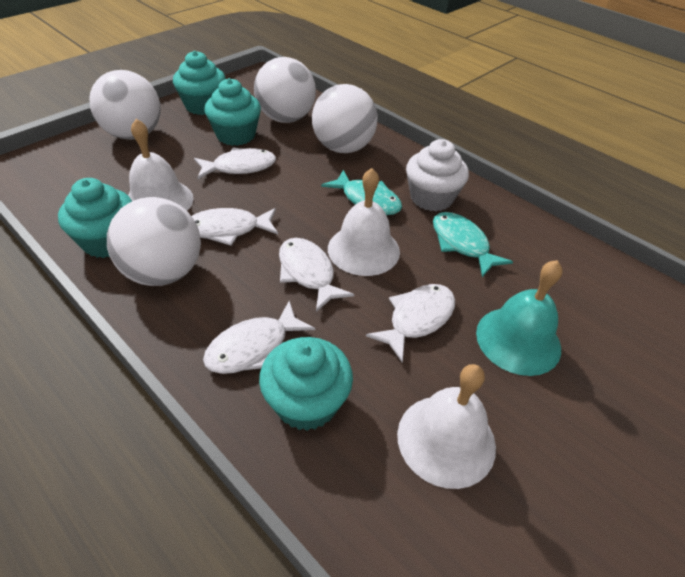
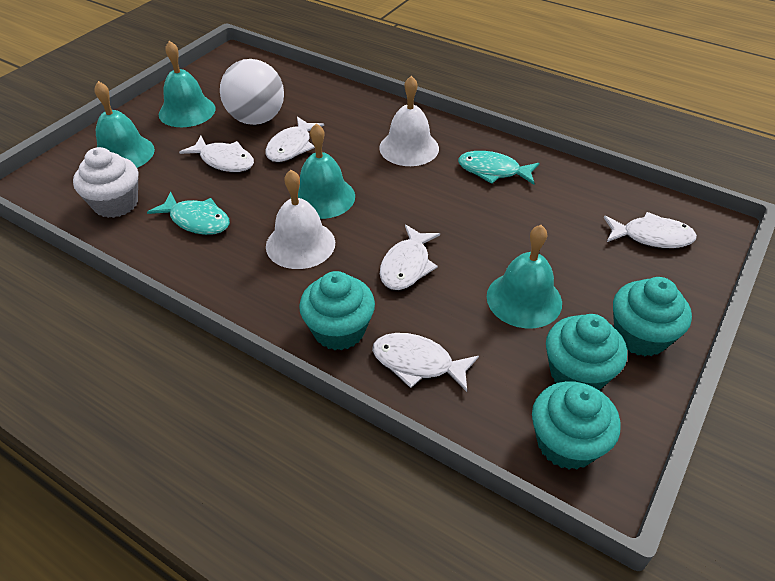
turquoise bell: [476,260,562,376] = 1 -> [94,81,155,168] [159,41,216,127] [298,123,355,219] [487,225,562,328] = 4
white ball: [89,70,161,140] [107,197,201,286] [254,57,316,123] [312,84,378,153] = 4 -> [220,59,284,125] = 1
white bell: [128,119,194,211] [328,168,400,276] [397,364,496,489] = 3 -> [266,170,335,269] [379,76,439,166] = 2

